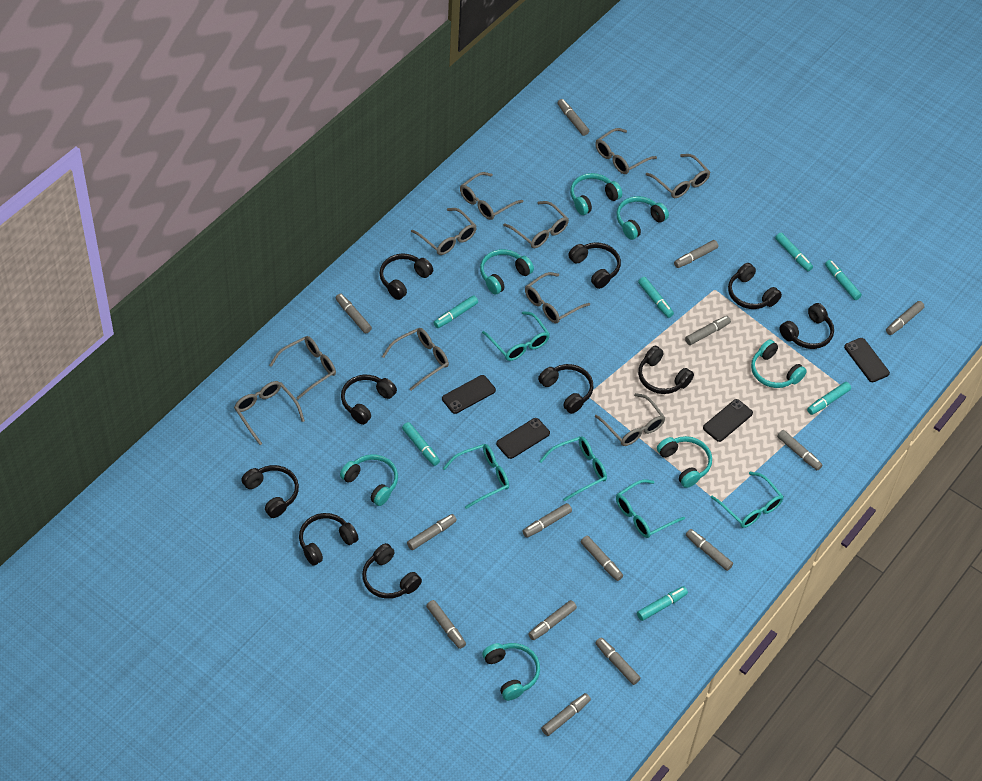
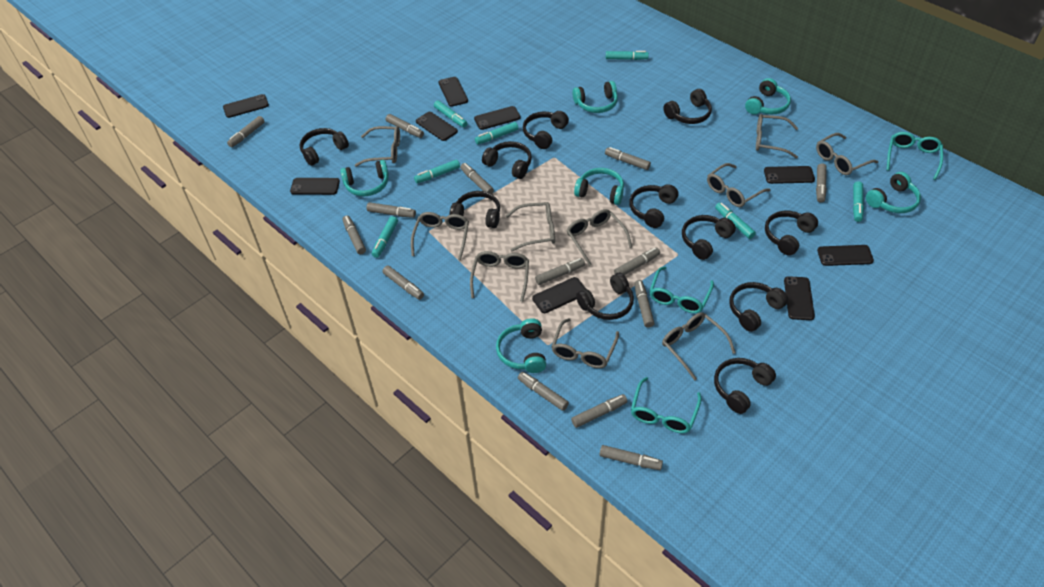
black headphones: [242,465,299,518] [299,513,359,566] [341,375,397,425] [362,543,422,599] [379,253,433,300] [538,364,593,414] [568,242,621,289] [638,346,694,394] [728,263,782,309] [779,303,834,349] = 10 -> [300,128,349,166] [450,191,500,228] [482,141,532,179] [523,111,569,149] [576,273,634,320] [629,184,678,228] [663,89,712,124] [682,215,736,260] [714,358,776,414] [729,282,788,332] [765,211,818,256] = 11
black phone: [442,375,496,414] [496,418,550,459] [703,399,753,442] [844,338,890,382] = 4 -> [223,94,269,118] [290,178,340,195] [416,112,458,141] [439,77,468,107] [474,106,521,130] [532,277,586,313] [764,166,815,184] [784,276,815,320] [817,245,874,266] = 9
turquoise glasses: [443,444,509,509] [482,311,550,361] [540,436,607,501] [616,479,685,538] [711,472,784,528] = 5 -> [631,377,702,433] [650,266,714,313] [887,132,943,180] = 3
turquoise headphones: [340,454,398,506] [480,249,534,294] [482,643,540,701] [570,173,622,215] [616,196,669,240] [657,436,712,488] [751,339,807,388] = 7 -> [340,160,389,196] [496,318,546,373] [572,81,618,113] [574,168,624,205] [745,78,791,115] [866,172,921,213] = 6

